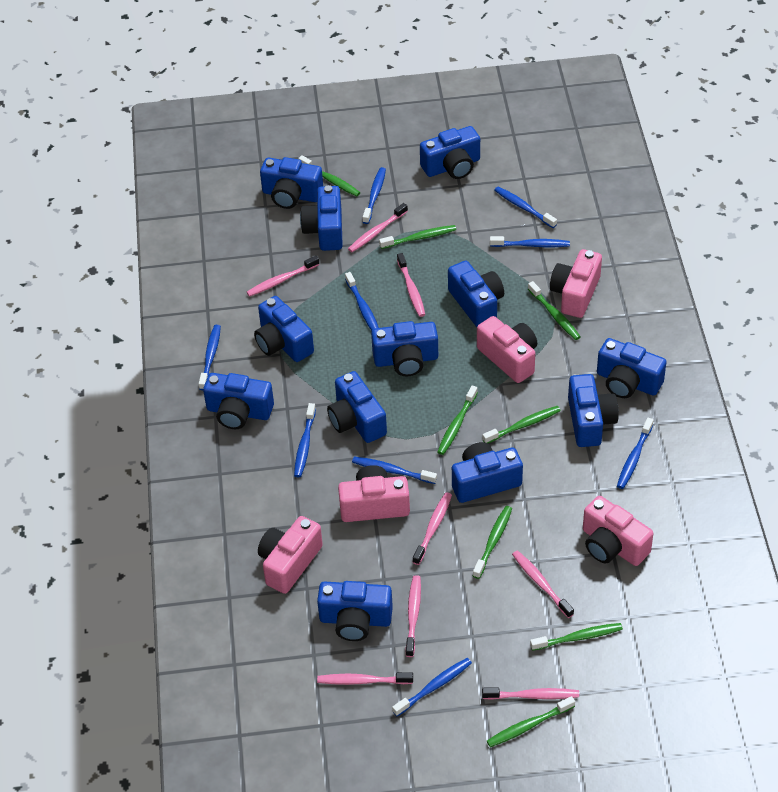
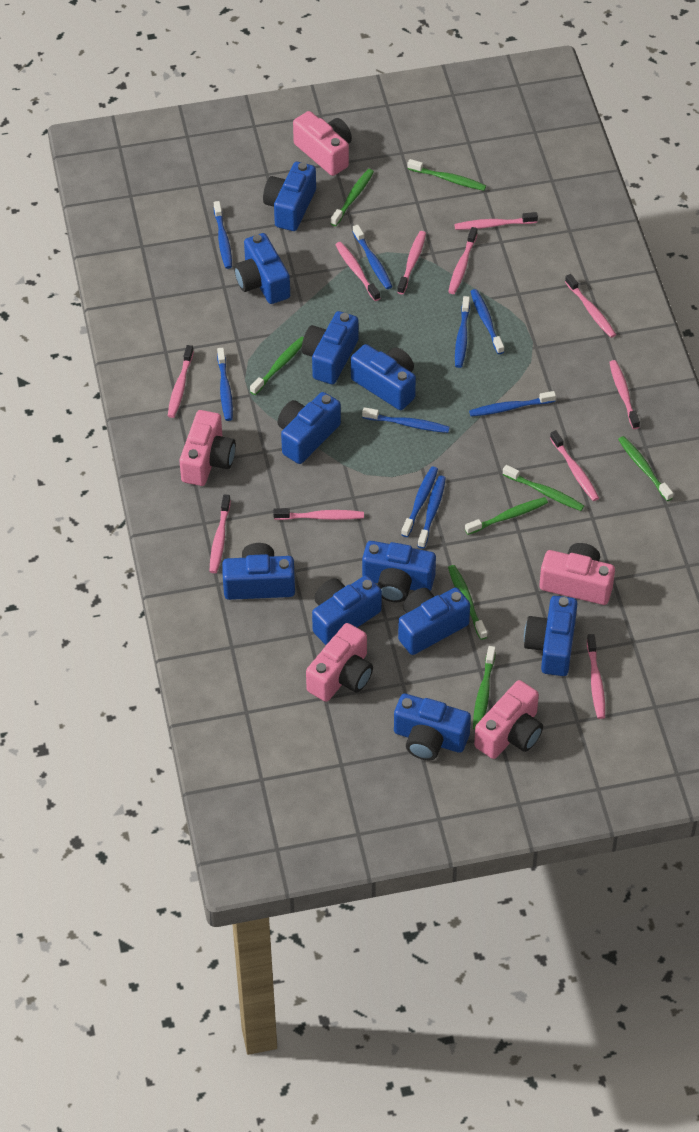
blue camera: [203,373,274,429] [254,296,314,362] [260,157,323,209] [300,185,343,251] [317,581,393,641] [327,371,387,443] [371,321,438,376] [420,126,480,179] [448,261,504,327] [452,442,523,503] [568,374,619,447] [597,338,666,398] = 12 -> [222,543,295,600] [234,233,290,304] [263,162,316,231] [278,392,341,464] [302,311,359,384] [312,575,382,645] [351,344,416,410] [362,541,436,602] [394,694,471,760] [398,588,470,655] [524,596,577,676] = 11
pink toothbrush: [247,256,319,297] [317,672,413,685] [348,203,408,252] [397,253,425,317] [406,575,421,657] [413,492,452,565] [482,687,579,700] [512,550,574,618] = 8 -> [168,345,194,418] [209,494,231,573] [273,508,364,520] [335,242,380,301] [397,231,426,294] [448,227,477,294] [454,212,538,230] [550,430,599,501] [565,274,616,338] [587,634,605,719] [609,360,640,429] = 11

